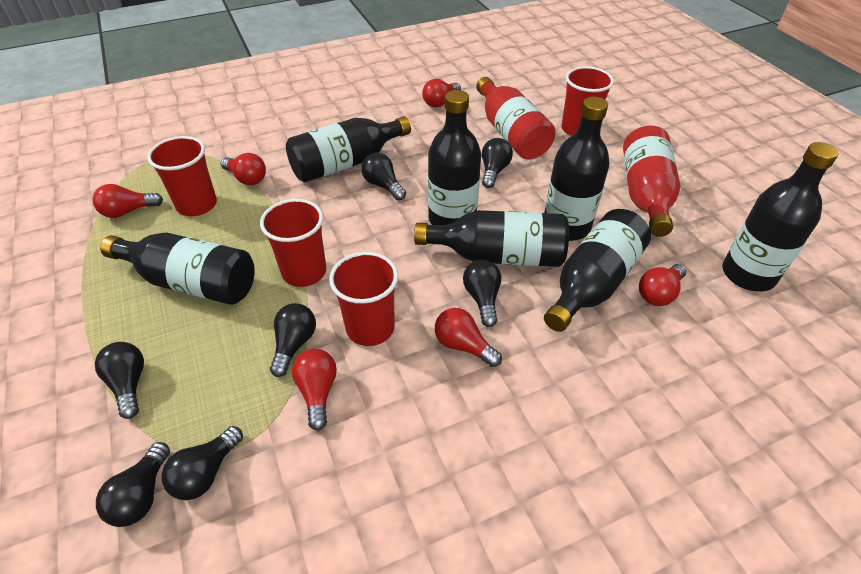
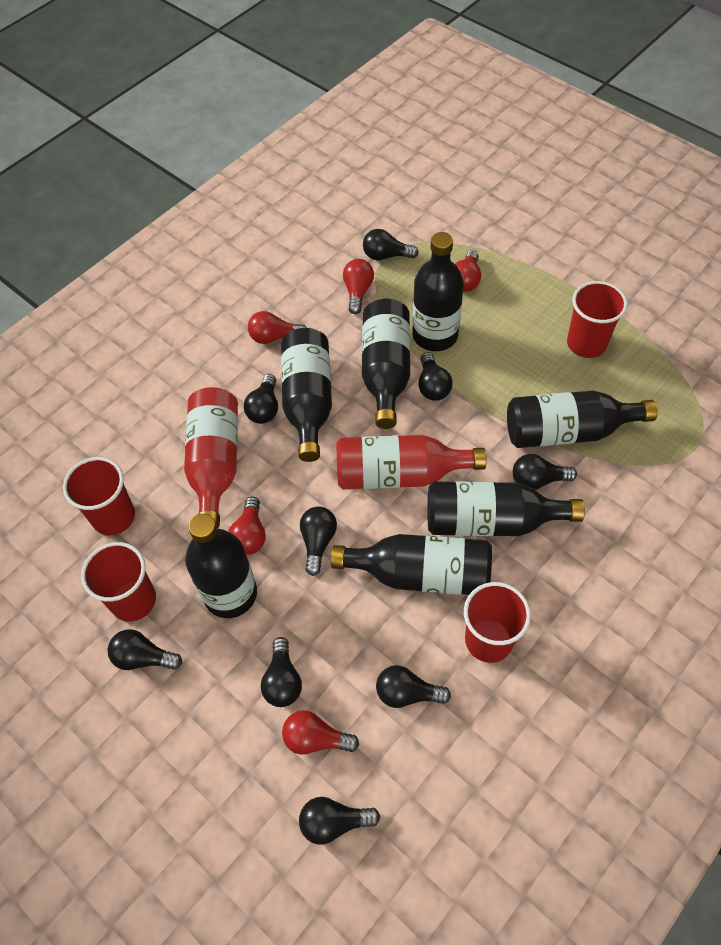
black light bulb: [95,342,144,419] [96,442,170,527] [162,426,243,500] [270,303,316,377] [361,153,406,200] [463,259,501,327] [482,138,513,188] = 7 -> [108,629,182,670] [244,374,278,424] [261,637,302,707] [299,797,380,845] [300,506,337,576] [363,229,419,260] [376,665,451,708] [418,352,453,401] [513,454,577,490] = 9
red light bulb: [93,184,163,218] [221,153,266,185] [292,349,337,431] [422,79,461,107] [435,308,502,367] [639,264,687,306] = 6 -> [228,497,266,555] [248,311,307,344] [282,710,359,755] [343,259,374,314] [455,250,481,292] = 5

